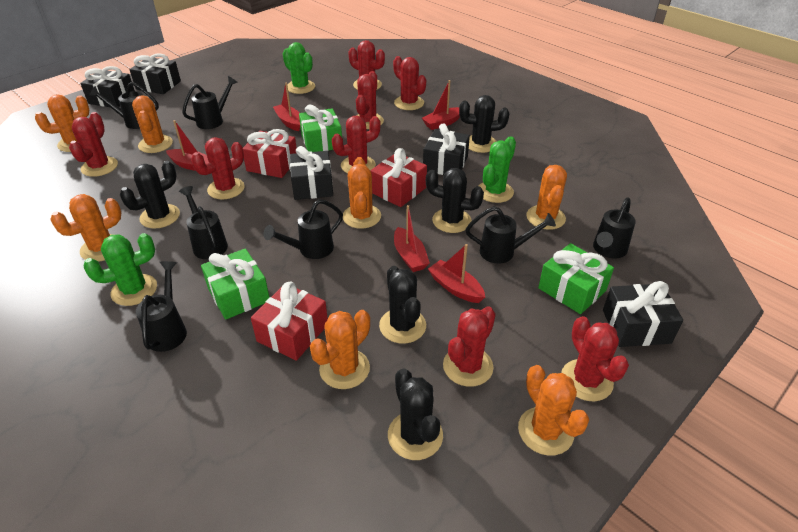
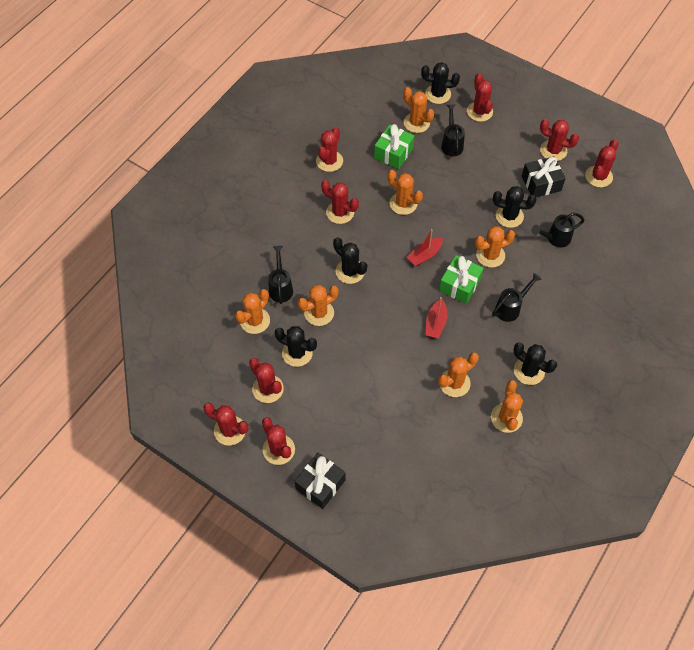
black gift: [80,66,135,107] [129,53,181,94] [290,146,333,200] [423,123,470,175] [603,281,683,347] = 5 -> [295,453,345,509] [522,156,566,197] = 2
black watering can: [89,82,159,129] [136,261,187,352] [179,186,228,259] [182,76,238,129] [264,199,343,259] [466,206,556,264] [593,197,636,258] = 7 -> [268,246,293,304] [441,104,465,156] [492,273,542,322] [531,212,584,247] = 4
green cactus: [83,233,157,306] [282,42,315,94] [479,136,516,203] = 3 -> none = 0
green gift: [201,248,269,320] [299,105,342,152] [538,243,614,314] = 3 -> [374,124,414,169] [439,255,484,304] = 2
red boat: [166,120,208,171] [273,82,300,131] [394,205,430,272] [422,80,460,130] [428,244,485,303] = 5 -> [406,229,443,266] [426,297,447,338] = 2
red gift: [243,129,297,178] [251,282,328,361] [370,148,427,207] = 3 -> none = 0

